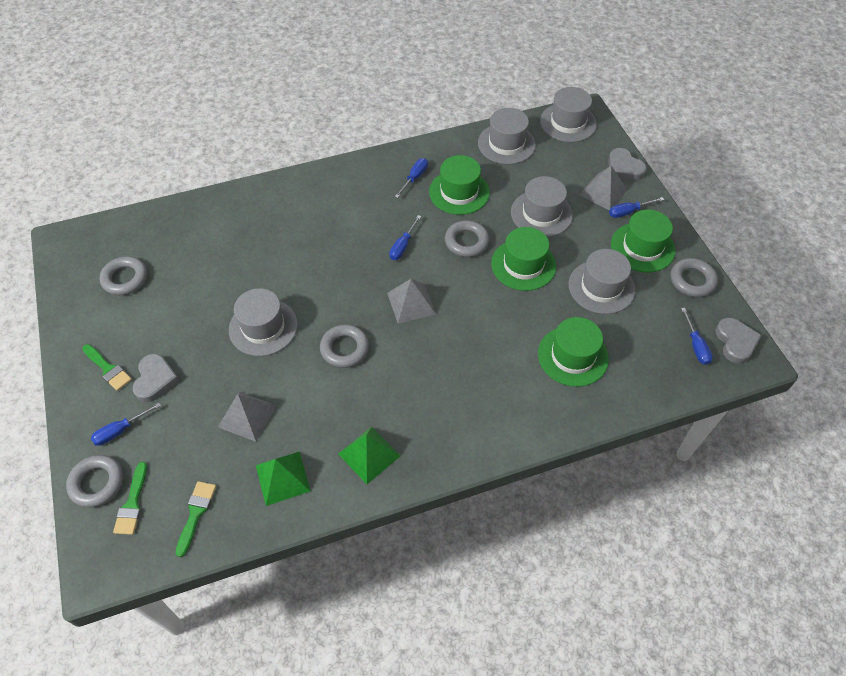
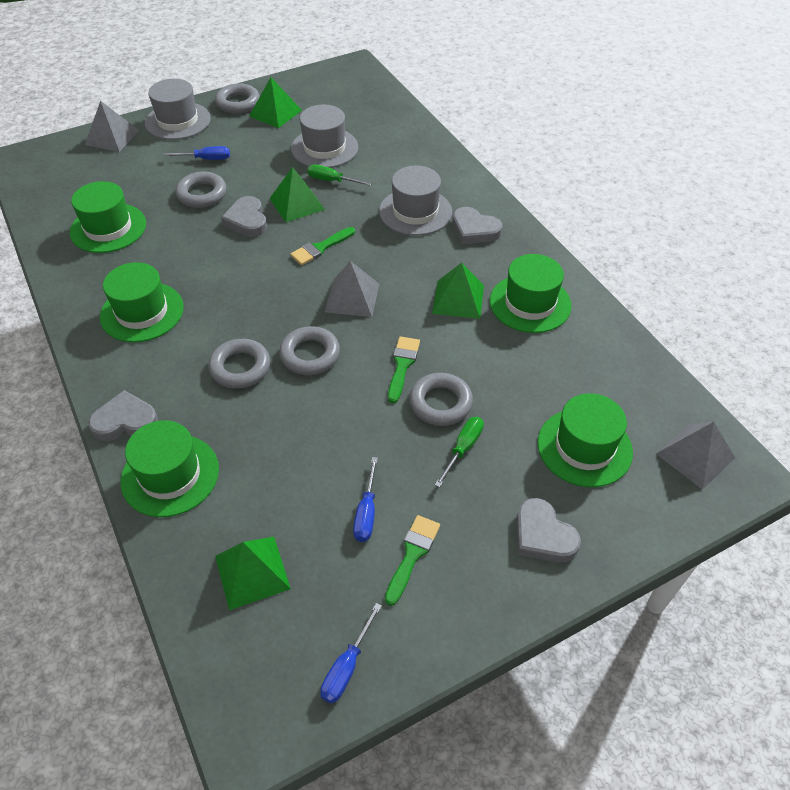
blue screwdriver: [91,402,161,446] [389,215,421,260] [395,158,428,198] [609,197,664,218] [681,308,713,365] = 5 -> [163,146,230,160] [320,603,382,704] [353,457,378,542] = 3
green hat: [429,155,490,215] [491,227,556,291] [538,317,609,387] [611,210,675,272] = 4 -> [70,181,146,253] [100,262,184,342] [121,420,219,517] [490,254,572,333] [537,393,633,487] = 5
green pyramid: [256,452,311,506] [338,427,400,484] = 2 -> [215,537,291,610] [249,77,302,128] [269,167,325,222] [432,263,484,319] = 4
green screwdriver: none = 0 -> [307,164,372,186] [435,417,484,488] = 2
grey hat: [229,288,298,356] [478,108,536,164] [511,176,573,237] [540,87,597,142] [569,249,635,314] = 5 -> [145,79,211,140] [291,105,358,168] [379,166,452,236] = 3
grey heart: [133,354,179,402] [608,148,647,180] [715,318,762,364] = 3 -> [88,390,158,441] [221,196,267,237] [452,207,502,244] [517,498,581,562] = 4

